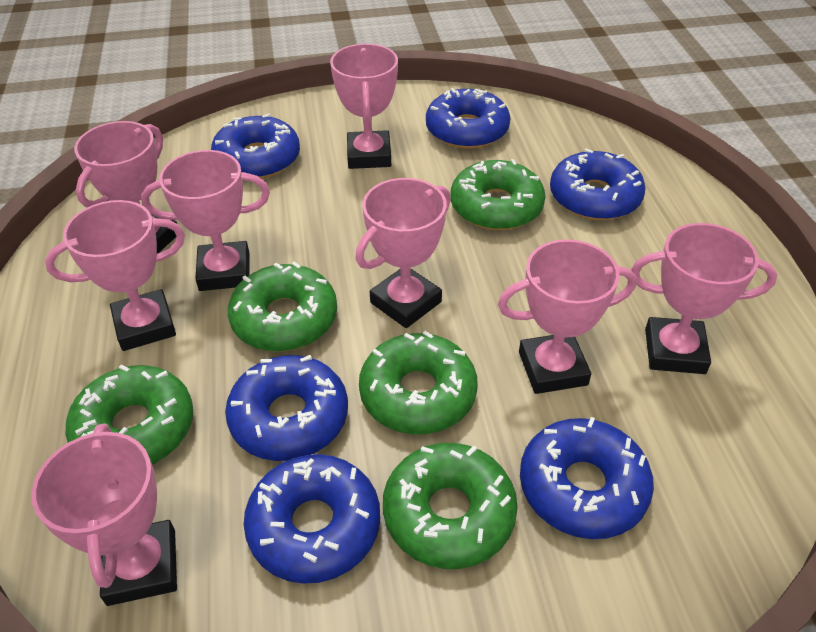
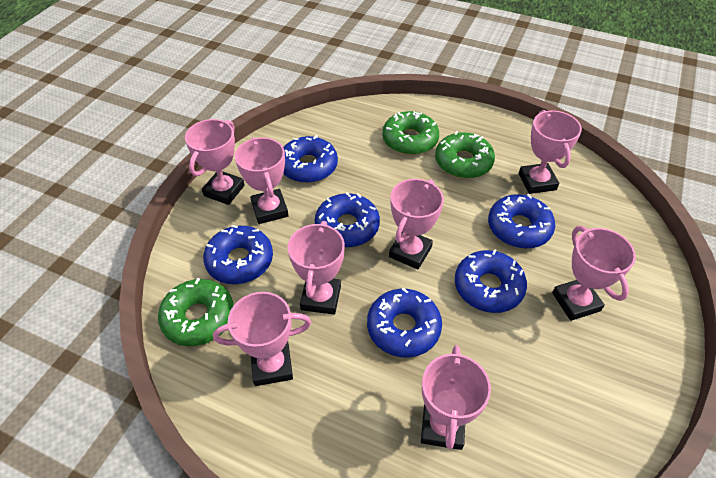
green donut: [66,364,193,464] [228,262,337,352] [359,331,478,434] [383,443,518,569] [451,159,545,230] = 5 -> [158,278,234,346] [382,111,439,155] [435,131,495,178] = 3

